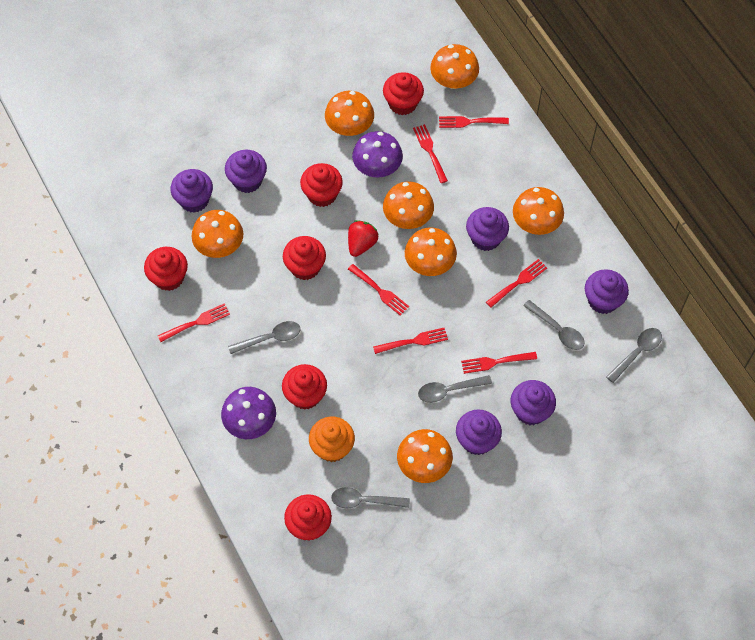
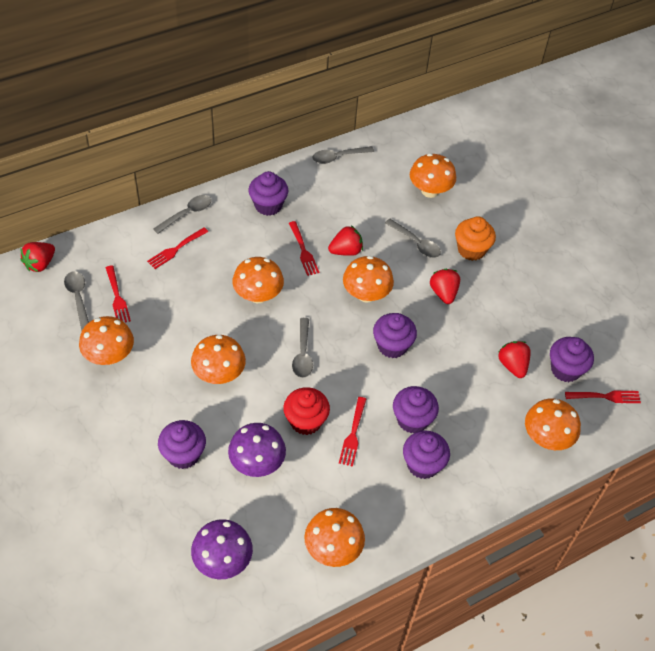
red cupcake: [144,247,188,291] [282,364,327,410] [283,236,326,280] [284,494,332,541] [300,163,343,207] [383,72,424,115] = 6 -> [283,387,330,435] = 1
red fork: [158,303,230,342] [348,264,409,316] [373,328,448,354] [413,124,448,183] [439,116,509,128] [461,352,537,374] [486,259,547,308] = 7 -> [105,265,131,323] [147,227,208,269] [289,221,319,276] [339,397,366,467] [565,390,641,403] = 5
red strawberry: [348,220,379,257] = 1 -> [21,242,55,272] [328,226,363,256] [430,269,460,304] [498,341,531,378] = 4

